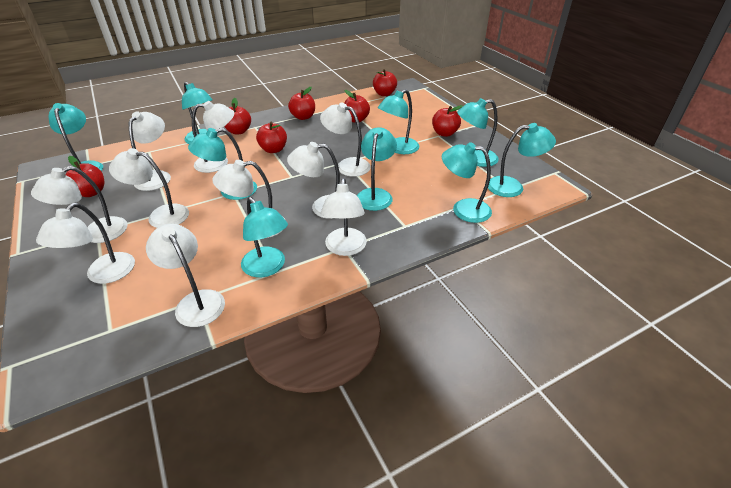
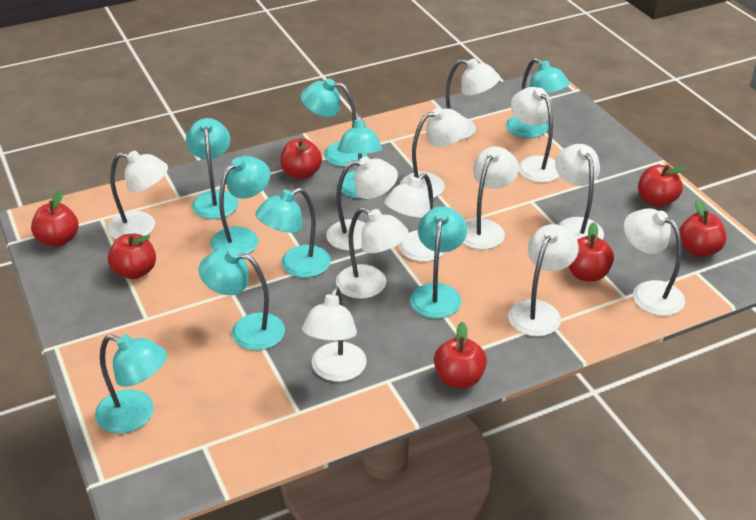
white lamp: [31,166,128,243] [36,203,135,284] [109,148,189,228] [129,111,171,191] [146,224,225,327] [192,101,234,173] [212,160,285,238] [287,142,340,219] [320,103,371,177] [321,178,367,256] = 10 -> [107,150,168,239] [302,286,367,382] [326,156,398,250] [336,207,408,299] [384,173,445,262] [400,107,468,198] [446,58,500,140] [463,147,519,250] [508,224,579,336] [511,87,560,183] [555,144,604,239] [624,208,685,316] = 12

